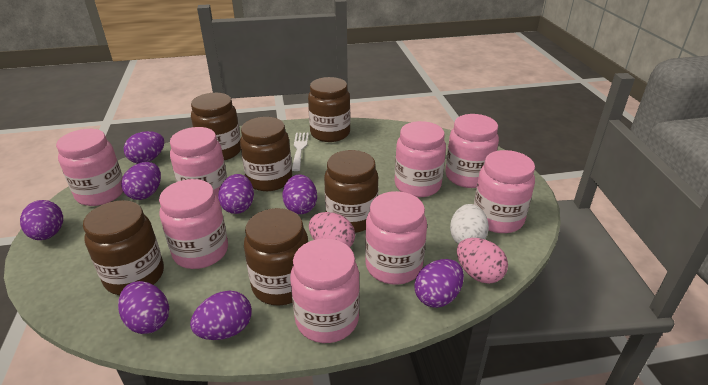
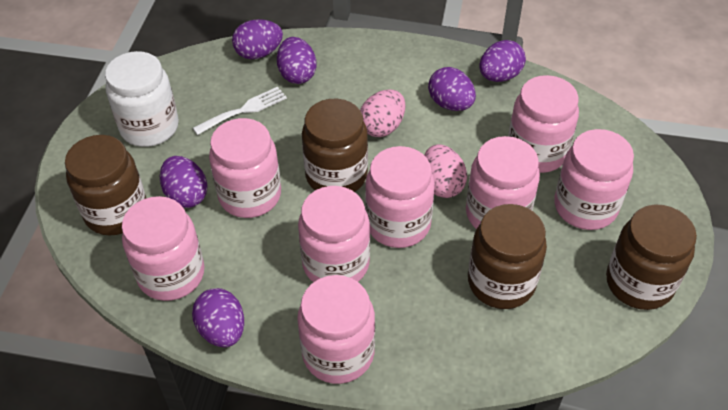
brown jar: [83,200,164,295] [191,93,241,160] [240,117,292,191] [244,208,308,305] [308,77,350,142] [324,150,378,233] = 6 -> [65,135,146,235] [302,99,368,192] [468,204,547,309] [606,205,697,310] = 4
purple egg: [20,200,63,240] [118,281,169,334] [121,162,161,200] [124,131,164,164] [190,291,251,340] [218,174,254,214] [283,175,317,214] [414,259,464,308] = 8 -> [160,156,207,208] [192,288,244,347] [232,19,283,59] [277,37,316,84] [428,67,476,111] [480,40,526,82] = 6
white egg: [450,204,489,244] = 1 -> none = 0
white jar: none = 0 -> [105,51,179,147] = 1

